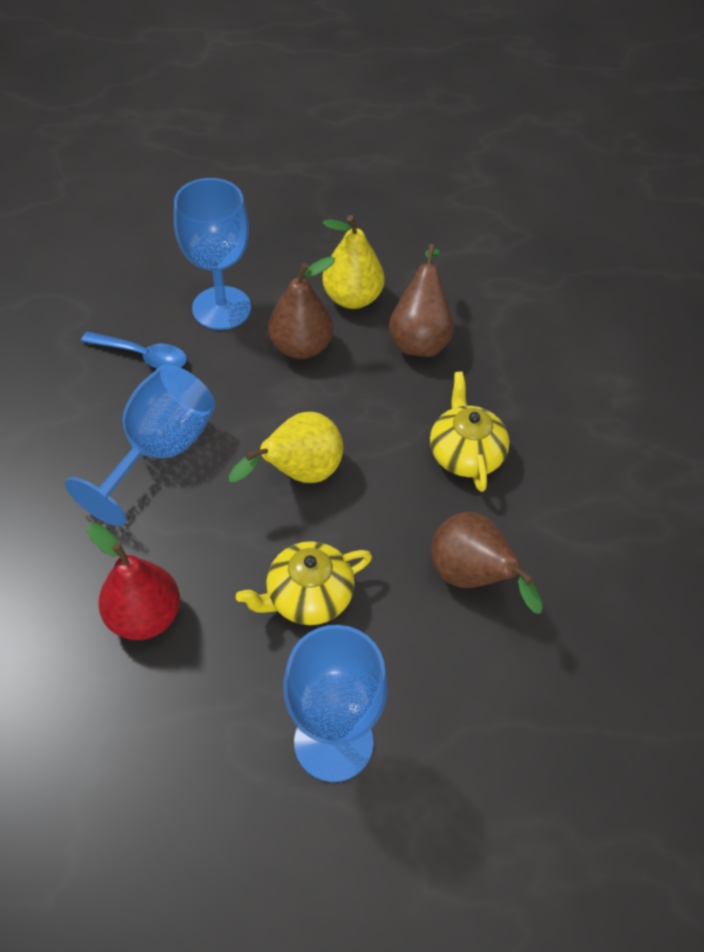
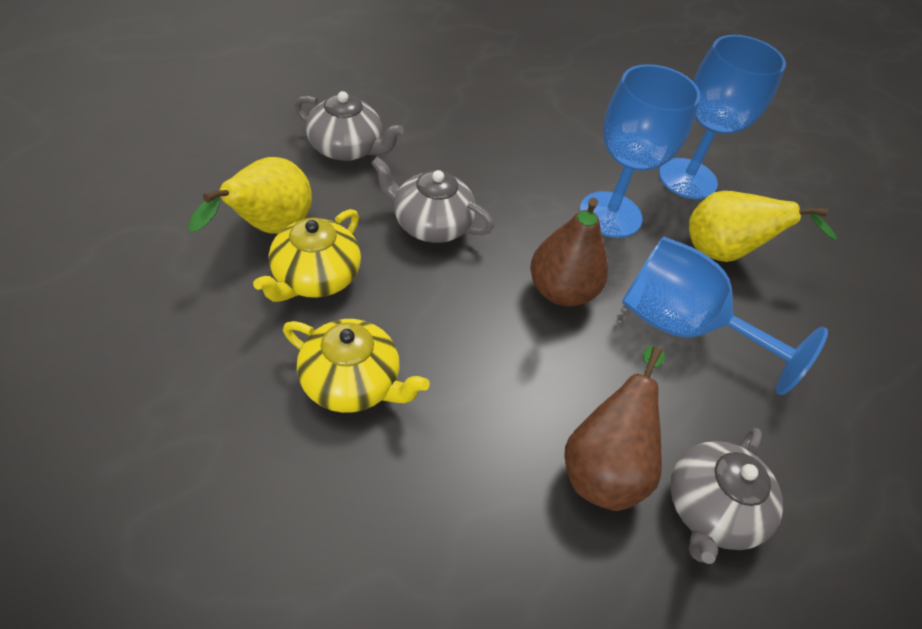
blue spoon: [81,331,187,369] = 1 -> none = 0
brown pear: [268,256,335,359] [389,244,454,357] [431,512,543,614] = 3 -> [530,198,608,306] [564,346,665,511] = 2
grey teapot: none = 0 -> [295,91,404,161] [371,157,494,243] [670,428,783,564] = 3
red pear: [87,523,180,640] = 1 -> none = 0

